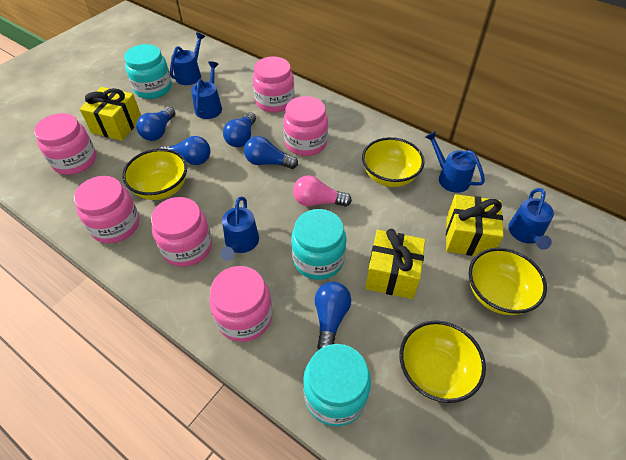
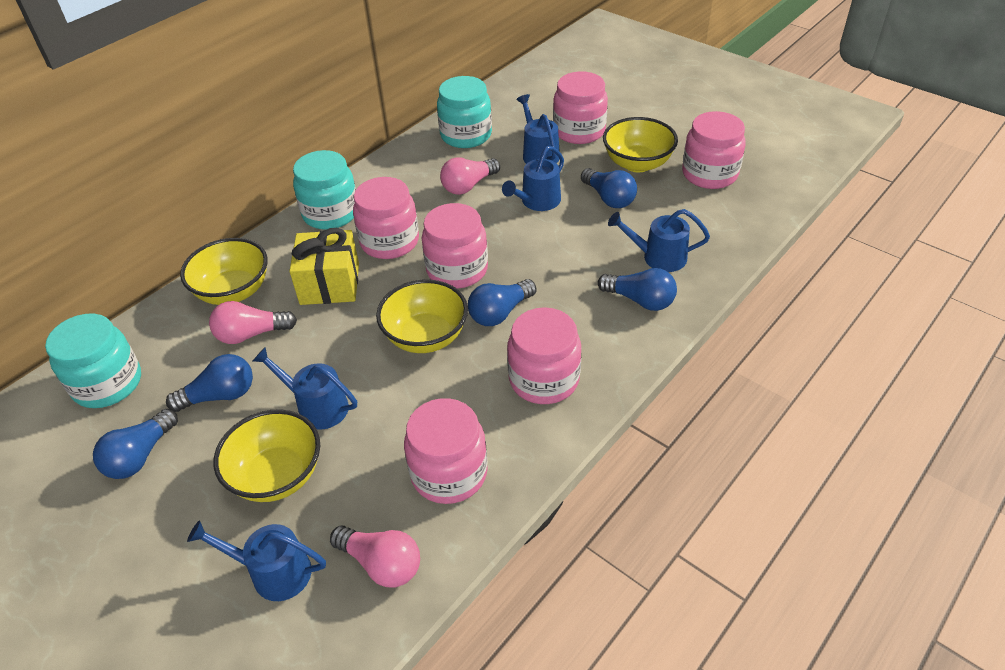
pink light bulb: [293,175,352,207] = 1 -> [209,301,297,344] [330,526,420,587] [440,157,500,195] = 3
yellow gift: [80,87,141,141] [365,229,425,299] [446,194,504,256] = 3 -> [289,228,359,305] = 1

